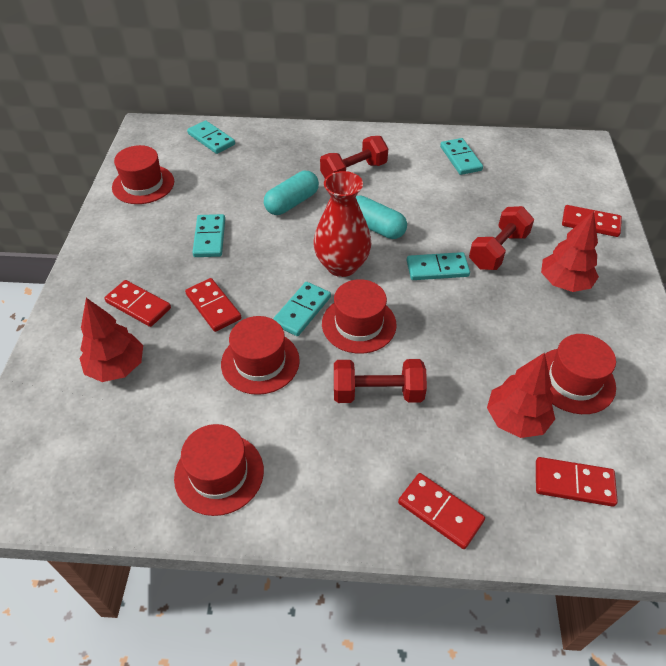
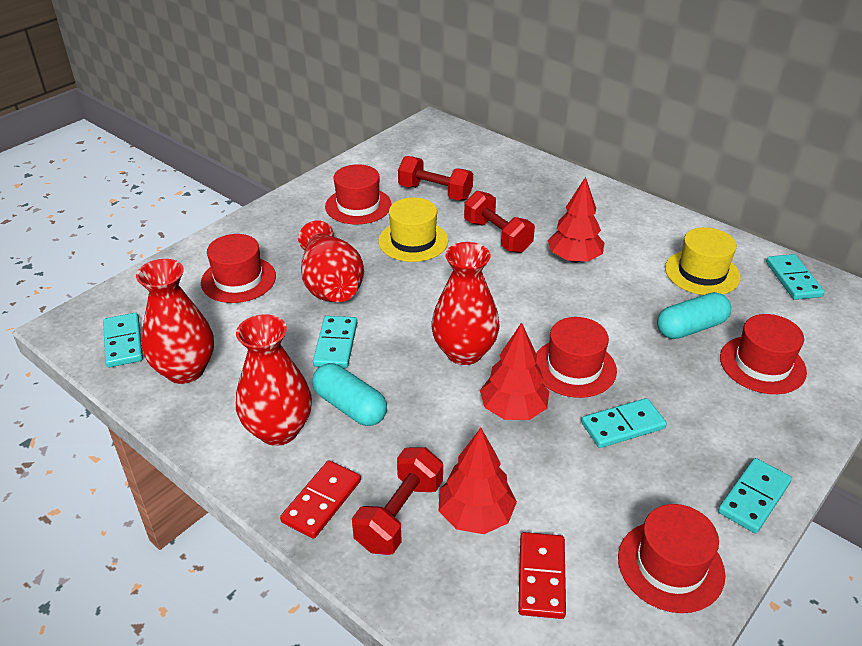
red domino: [104,280,171,327] [185,278,241,332] [398,473,485,549] [536,457,618,507] [562,205,622,237] = 5 -> [280,460,361,539] [518,532,566,619] = 2
red vase: [314,171,372,277] = 1 -> [136,259,214,384] [236,314,312,446] [298,220,364,302] [432,242,500,365] = 4
yellow hat: none = 0 -> [378,197,449,262] [665,227,741,295] = 2

